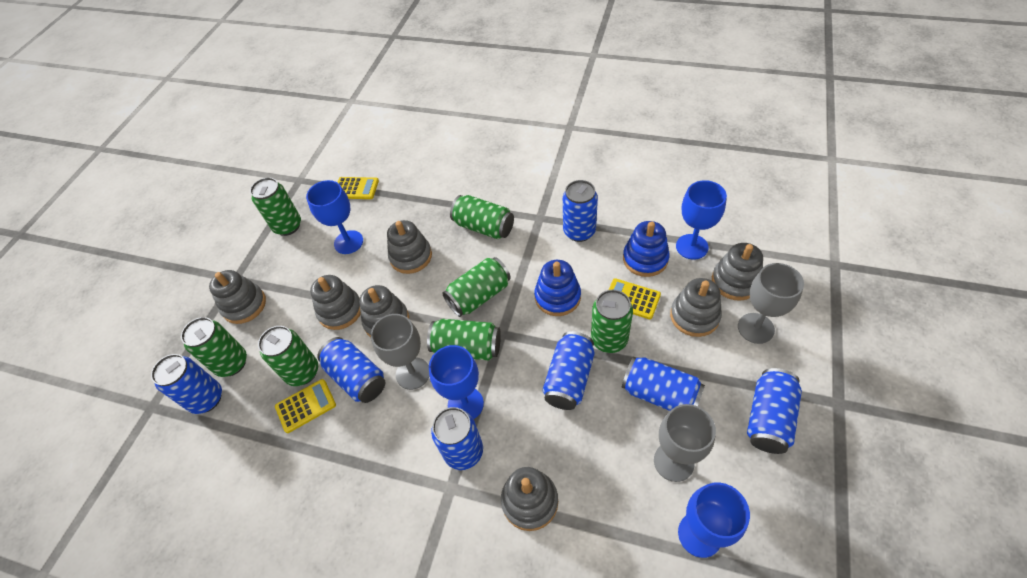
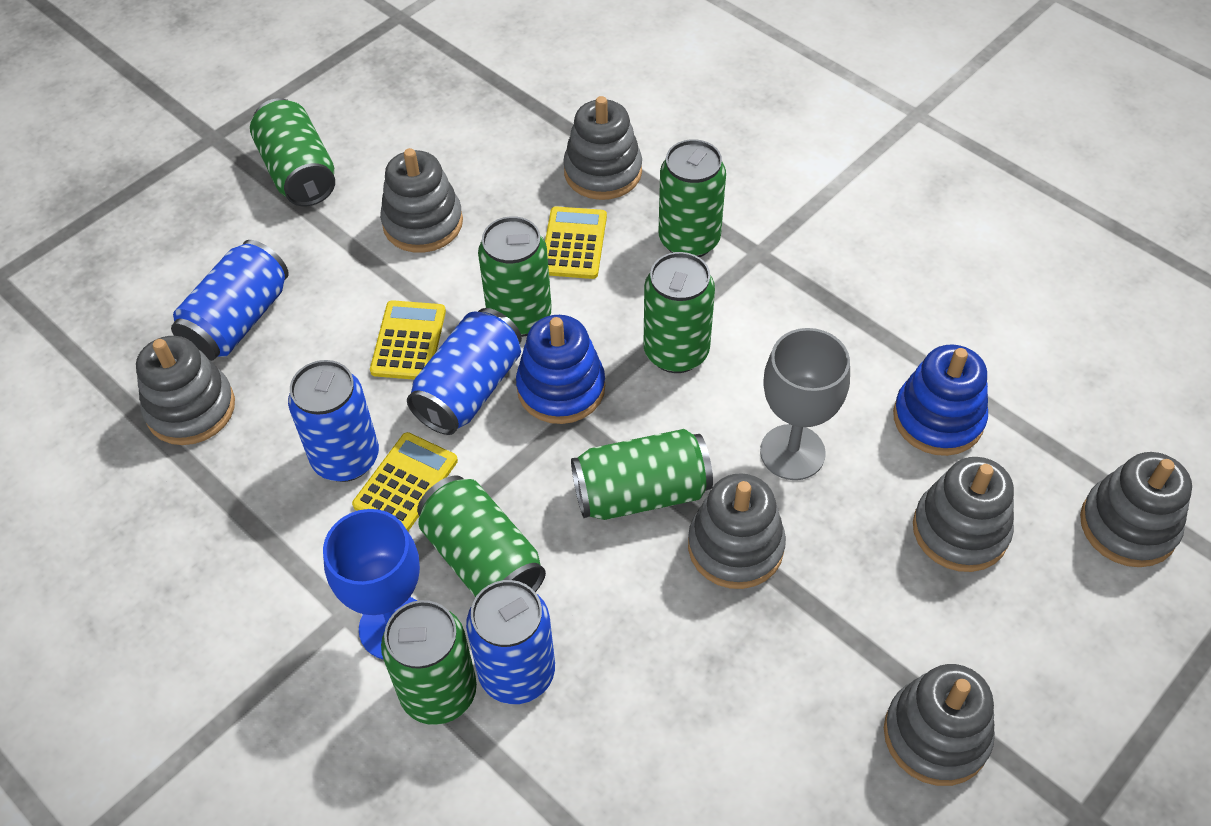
blue can: [151,354,222,414] [317,337,385,403] [431,407,483,470] [542,331,594,410] [563,180,598,242] [622,356,705,411] [747,368,802,454] = 7 -> [171,240,289,361] [288,360,379,482] [407,308,522,435] [466,580,555,704] = 4
blue goblet: [306,180,363,254] [429,345,484,419] [676,180,727,260] [678,482,750,558] = 4 -> [323,509,420,660] = 1
grey goblet: [371,314,430,390] [654,404,716,482] [738,263,804,344] = 3 -> [760,328,850,480] = 1

